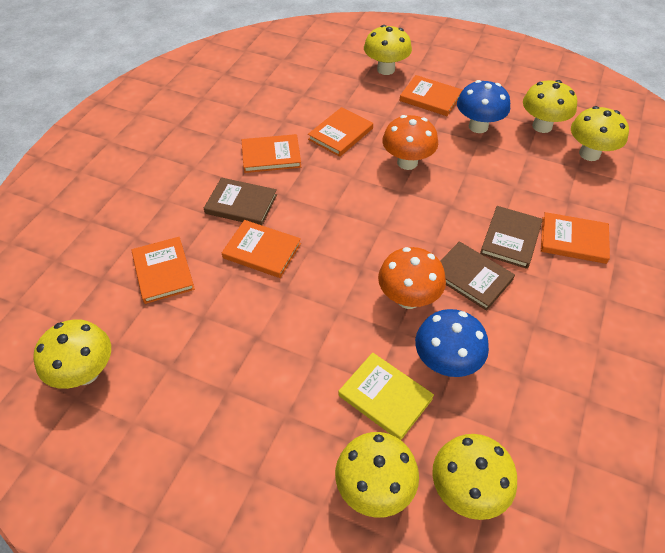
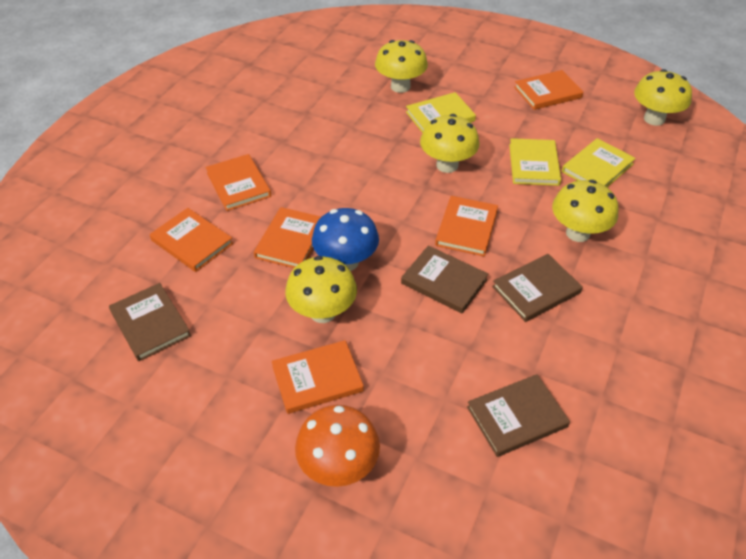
blue mushroom: [415,309,489,377] [457,80,510,133] = 2 -> [312,208,379,271] = 1
brown book: [204,178,277,225] [440,241,515,311] [480,206,543,269] = 3 -> [109,283,191,361] [401,245,488,313] [467,374,570,457] [492,254,583,322] = 4
orange mushroom: [378,247,446,309] [382,115,438,170] = 2 -> [295,405,380,487] = 1
yellow book: [338,352,434,440] = 1 -> [406,92,476,133] [509,138,561,186] [562,138,636,187] = 3
yellow mushroom: [33,319,111,389] [335,432,419,518] [364,25,412,75] [432,434,517,520] [523,80,577,133] [571,106,629,161] = 6 -> [285,256,357,323] [375,40,428,93] [420,114,480,173] [552,180,618,242] [634,69,692,126] = 5

